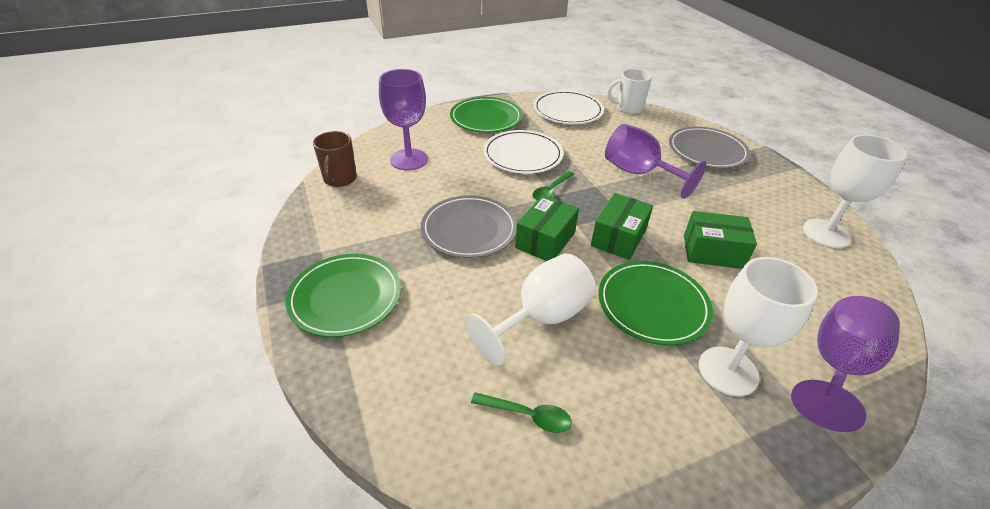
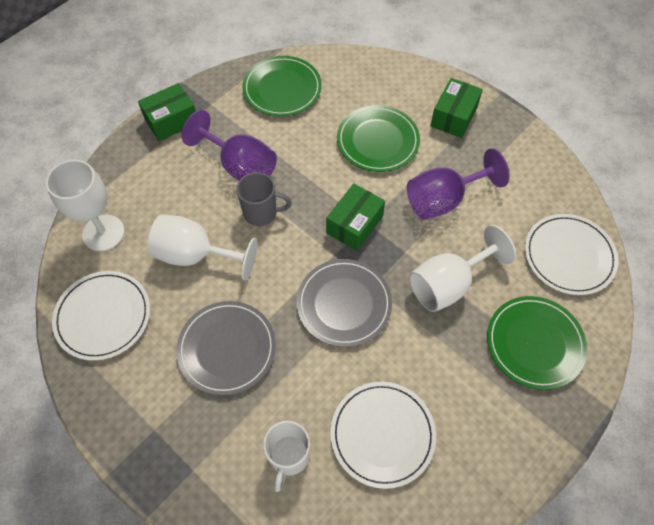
brown mug: [313,131,357,187] = 1 -> none = 0
green spoon: [471,392,572,433] [532,171,575,200] = 2 -> none = 0
grey mug: none = 0 -> [236,172,292,226] = 1
purple goblet: [379,69,428,170] [605,124,706,199] [791,296,900,432] = 3 -> [182,110,277,180] [407,148,510,220] = 2
white plate: [483,130,564,174] [533,90,604,124] = 2 -> [52,271,150,361] [331,382,436,489] [525,214,619,295] = 3

